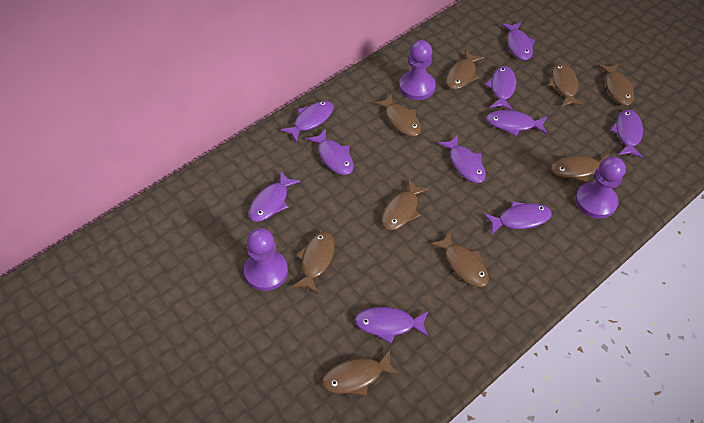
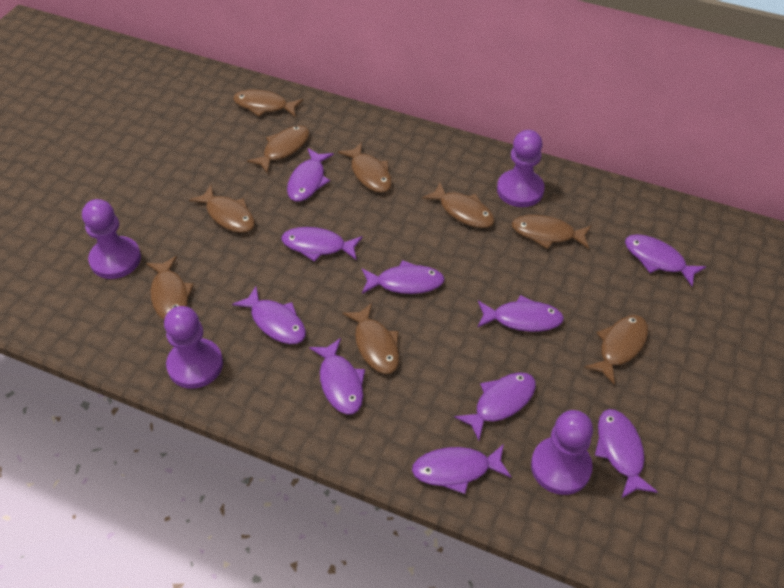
purple pawn: [244,228,288,291] [399,40,436,100] [575,156,626,219] = 3 -> [82,199,141,279] [164,306,223,389] [497,130,545,207] [531,410,593,495] = 4

